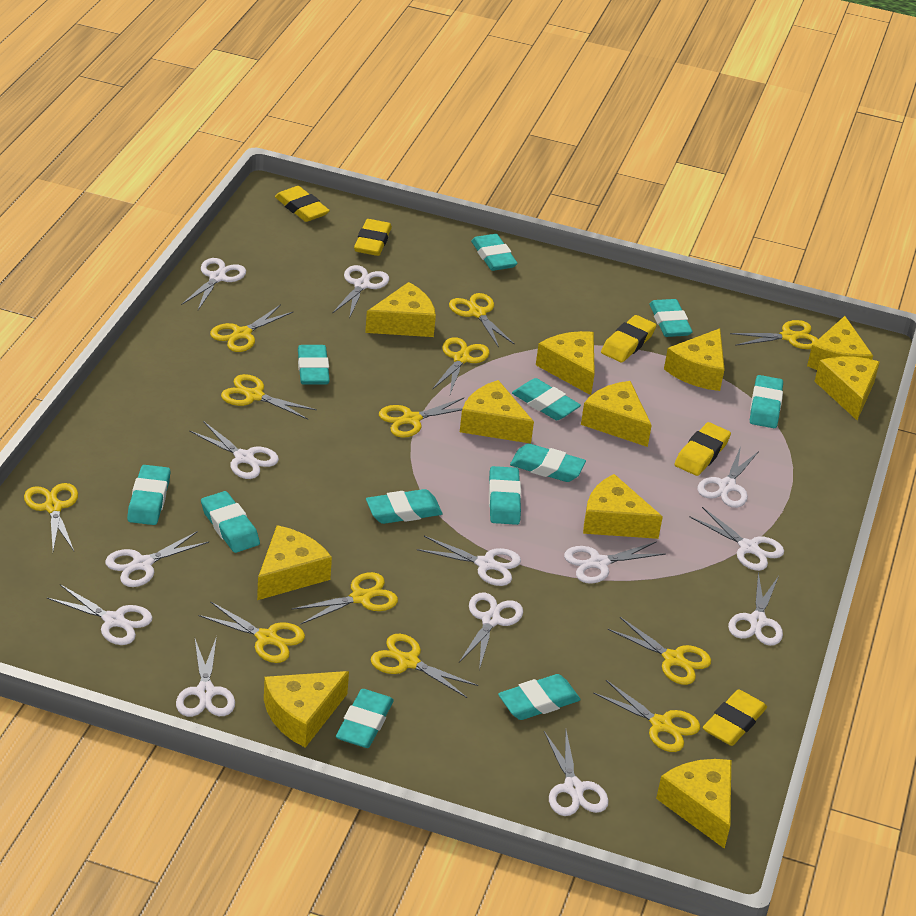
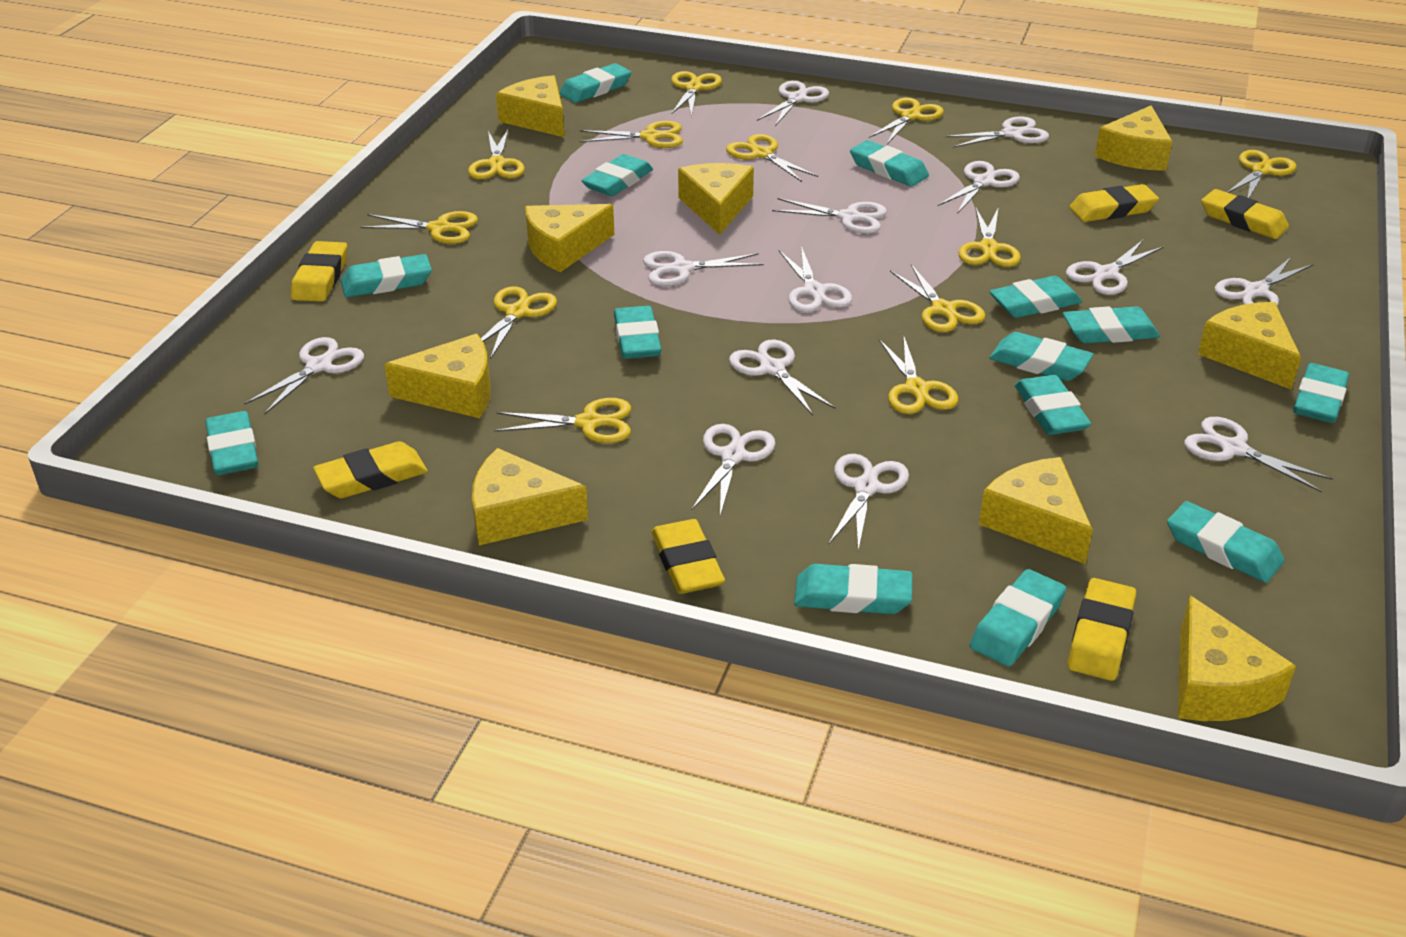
turquoise eraser: [127,465,170,525] [201,491,260,553] [298,345,330,385] [336,689,394,748] [366,489,443,524] [471,234,518,271] [489,466,521,525] [498,674,581,720] [510,443,586,482] [512,378,581,420] [649,299,693,337] [750,375,783,428] = 12 -> [205,411,259,475] [341,254,432,297] [559,63,631,103] [581,154,653,196] [614,306,661,359] [794,564,912,614] [850,140,929,186] [970,569,1066,666] [989,276,1082,318] [989,332,1093,381] [1015,375,1091,435] [1063,306,1160,343] [1167,501,1284,583] [1293,363,1349,423] = 14
yellow cheese: [257,525,332,600] [264,671,349,748] [365,282,436,337] [460,380,534,444] [536,331,595,395] [581,381,652,447] [583,474,663,539] [656,759,731,849] [664,328,725,391] [807,316,873,370] [814,356,880,420] = 11 -> [384,334,491,418] [472,448,588,545] [496,75,564,137] [525,204,614,272] [678,163,754,235] [979,457,1093,564] [1095,106,1173,171] [1178,595,1296,721] [1198,302,1301,390] = 9
yellow eraser: [275,186,330,222] [354,219,392,256] [601,315,656,362] [674,422,731,476] [703,689,767,746] = 5 -> [291,241,347,302] [313,441,428,498] [651,519,725,594] [1067,578,1136,681] [1069,184,1159,222] [1201,189,1289,239] = 6

